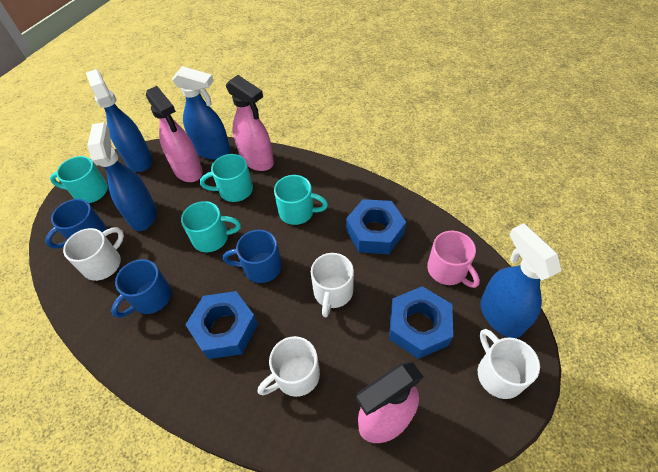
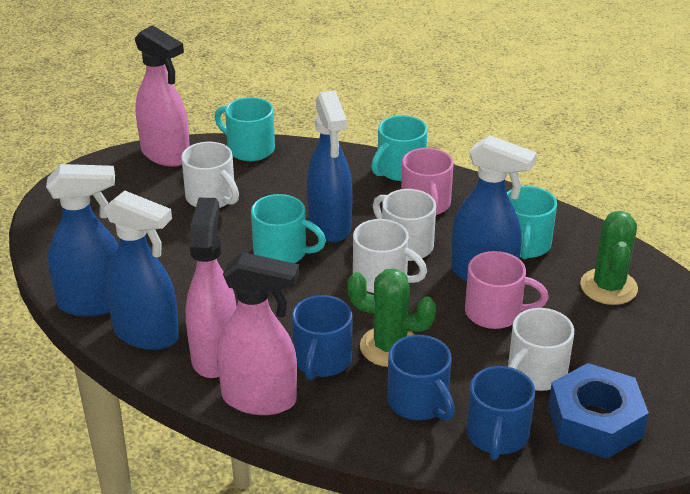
blue nut: [185,291,258,359] [346,199,406,254] [389,286,453,359] = 3 -> [548,363,649,459] = 1
green cactus: none = 0 -> [347,269,436,367] [580,211,638,305] = 2
pink mug: [427,231,480,288] = 1 -> [401,148,454,215] [465,251,549,329] = 2

